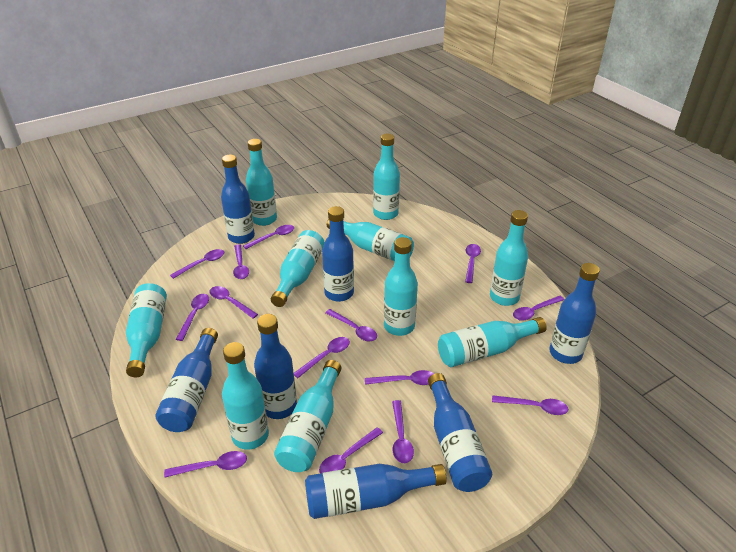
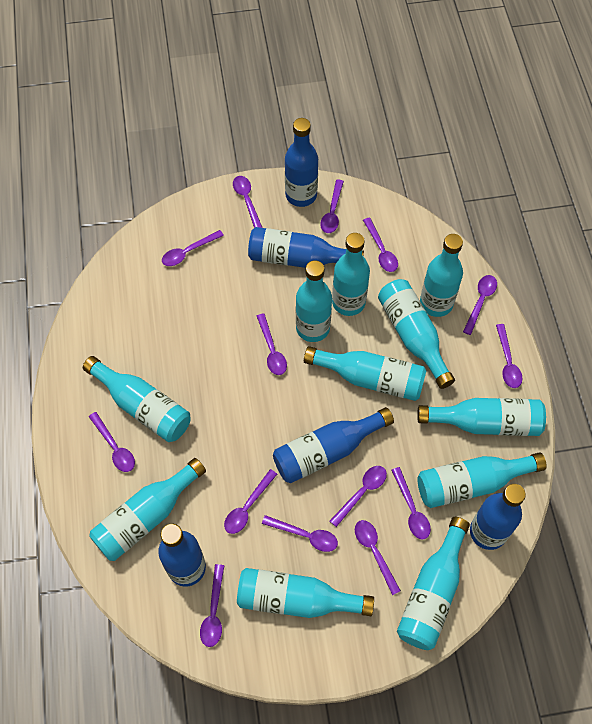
blue bottle: [155,328,218,432] [221,155,255,244] [254,314,297,419] [305,464,447,519] [322,206,354,302] [428,373,492,492] [549,263,600,364] = 7 -> [158,524,206,587] [248,227,364,268] [273,407,394,483] [285,118,318,207] [470,484,526,550] = 5
turquoise bottle: [126,283,167,377] [222,342,269,450] [246,139,277,226] [271,230,325,307] [274,360,341,472] [327,219,414,261] [373,134,400,220] [384,237,418,336] [438,317,547,367] [490,210,528,306] = 10 -> [83,356,191,442] [89,458,206,561] [237,568,374,618] [296,260,332,342] [304,346,426,401] [332,233,370,316] [378,279,455,389] [397,517,470,650] [417,398,546,436] [417,452,547,508] [420,234,463,317] = 11

